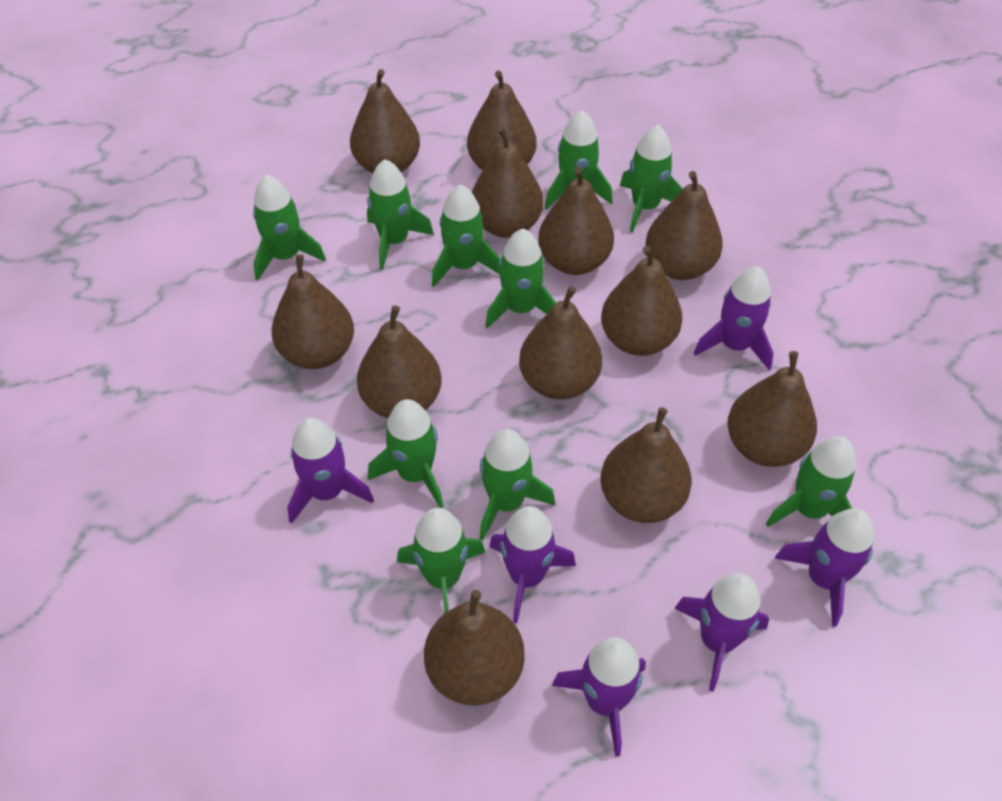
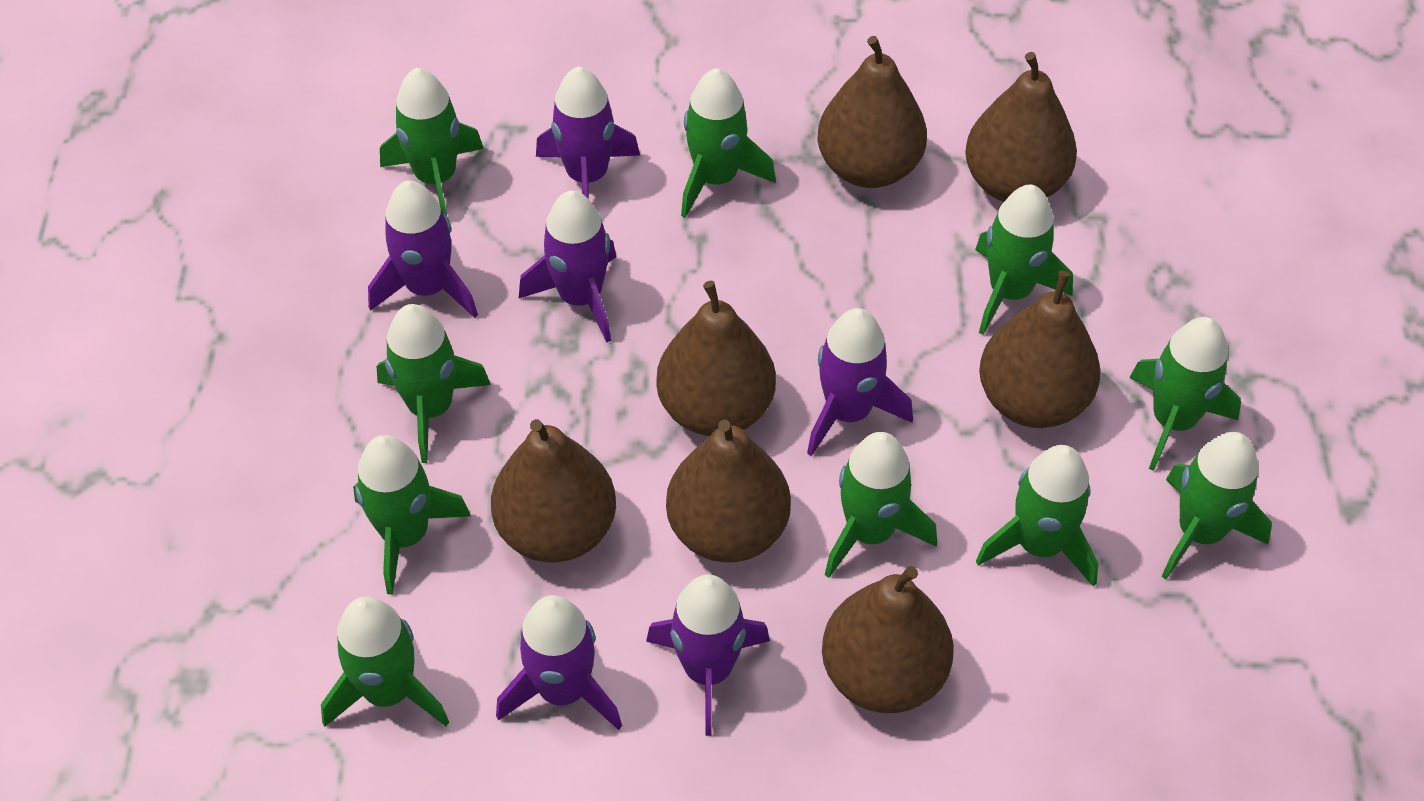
brown pear: [272,254,354,369] [350,69,420,173] [357,305,441,418] [424,590,525,706] [467,71,537,170] [472,127,543,238] [519,286,602,400] [538,167,614,275] [600,407,692,523] [601,246,682,356] [646,171,723,280] [727,351,817,467] = 12 -> [491,419,616,563] [656,281,776,436] [666,419,791,563] [817,36,927,188] [822,566,954,713] [965,52,1077,202] [979,271,1101,428] = 7

